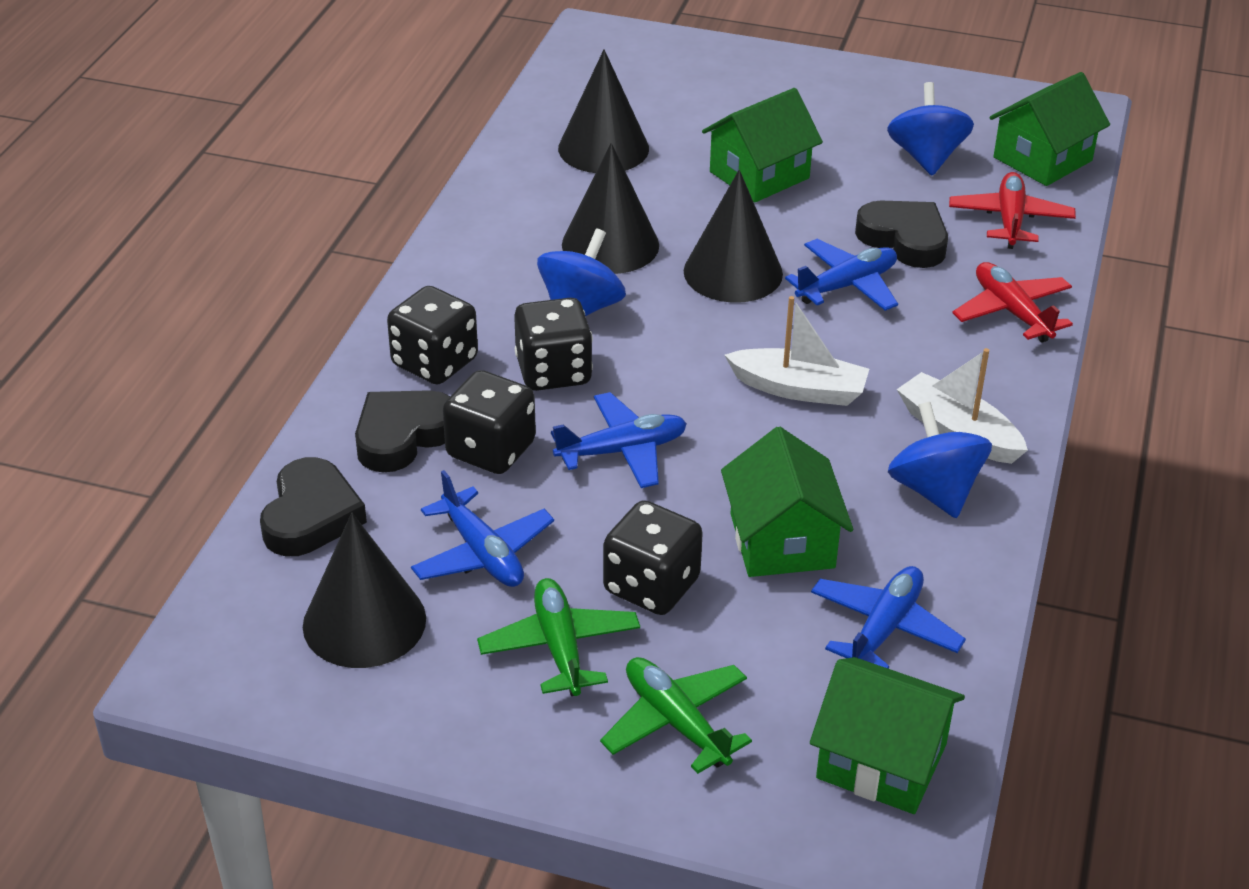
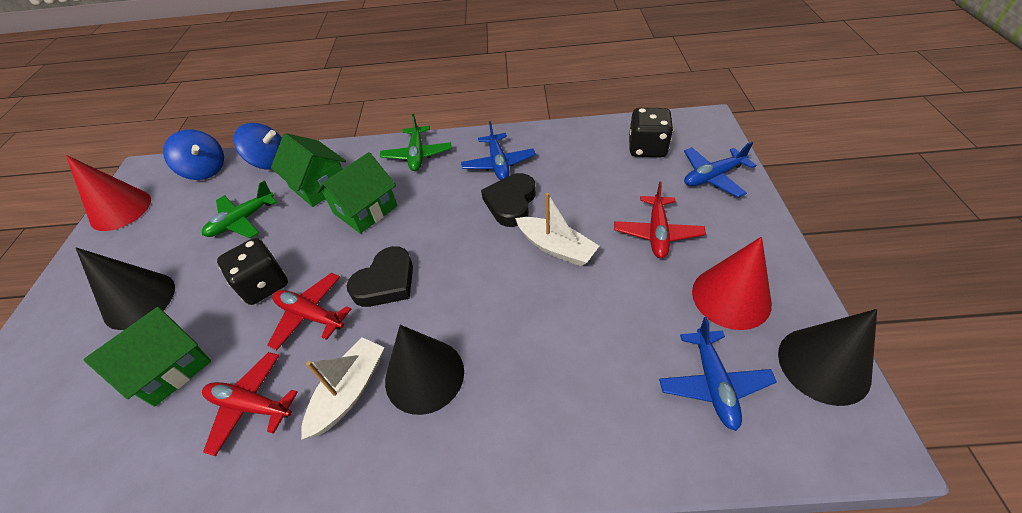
black cone: [303,513,426,668] [558,50,649,173] [562,143,659,274] [684,170,783,303] = 4 -> [76,248,175,330] [385,325,464,415] [778,309,877,406] = 3
black dice: [387,286,478,385] [443,370,536,474] [514,298,593,391] [603,500,703,615] = 4 -> [217,238,288,305] [629,108,673,157] = 2
black heart: [260,457,367,556] [355,390,450,472] [855,201,948,268] = 3 -> [347,246,413,307] [481,173,536,227] = 2
blue plane: [411,470,554,587] [551,392,687,488] [785,239,898,311] [811,566,966,669] = 4 -> [461,121,536,180] [659,317,777,431] [684,142,756,198] = 3
blue spinning top: [537,228,626,316] [887,82,974,176] [888,402,992,518] = 3 -> [163,130,224,180] [234,123,282,169] = 2
green house: [702,88,823,202] [721,427,853,577] [810,657,965,814] [990,72,1110,186] = 4 -> [83,307,211,407] [271,133,346,207] [316,152,397,234] = 3
red cone: none = 0 -> [66,155,151,231] [692,237,772,330] = 2
red plane: [949,172,1076,249] [952,262,1073,342] = 2 -> [202,352,298,456] [268,273,351,350] [614,181,706,258] = 3

